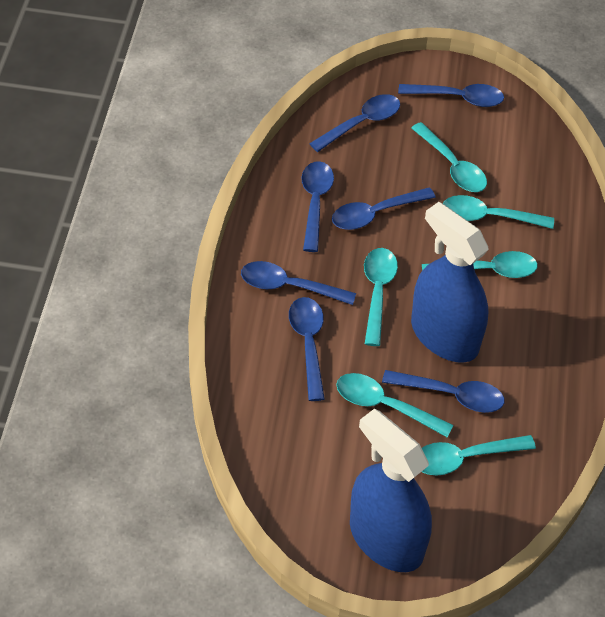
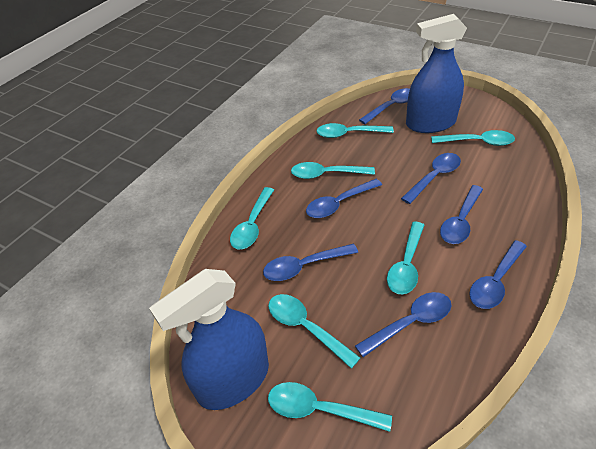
turquoise spoon: [336,373,454,438] [364,248,398,346] [411,122,487,192] [422,251,538,278] [422,435,536,476] [443,195,554,229] = 6 -> [230,187,274,249] [268,294,360,369] [268,382,392,432] [291,162,375,179] [317,123,394,138] [387,222,424,294] [431,130,515,146] = 7

